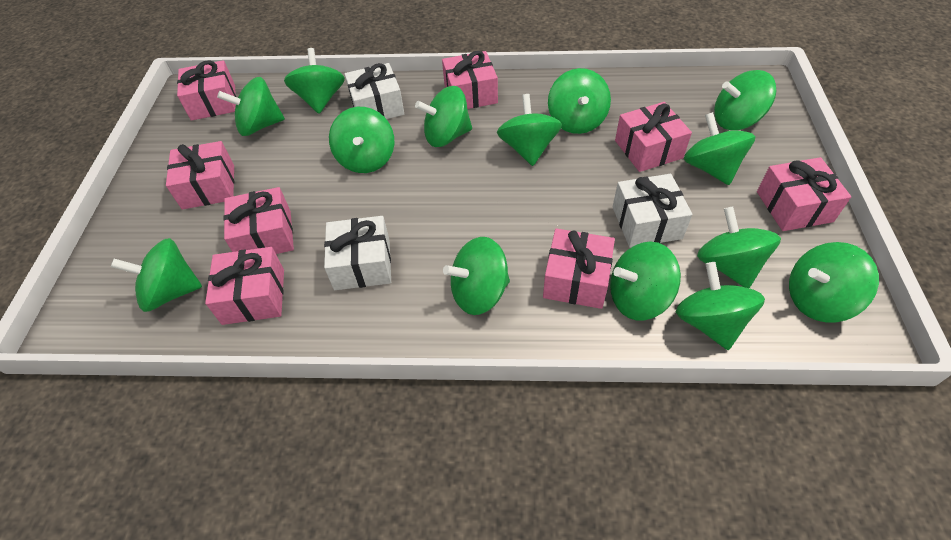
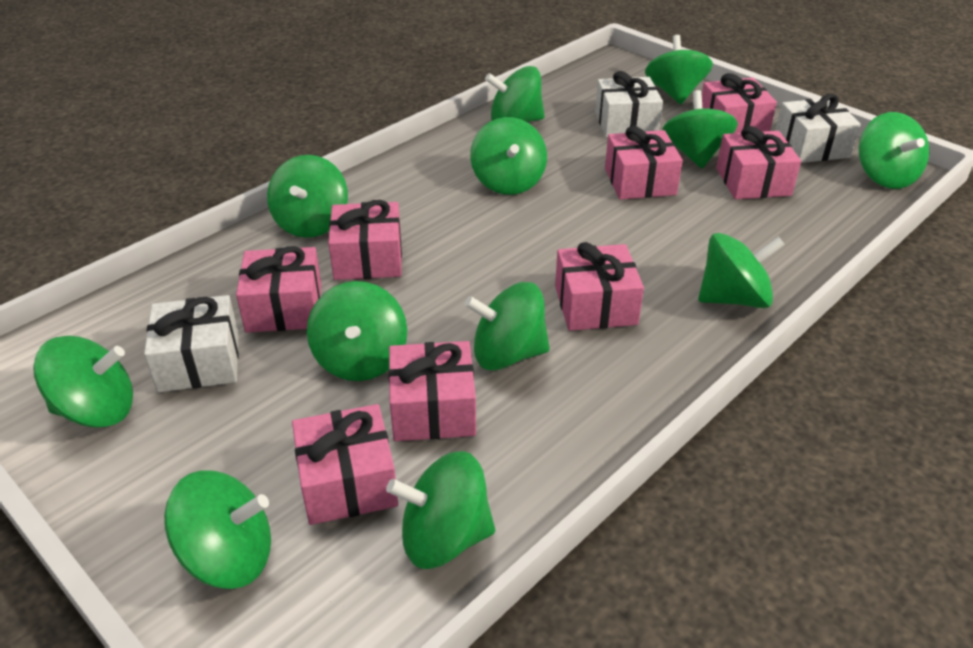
green spinning top: [111,238,202,312] [217,77,285,136] [284,48,345,114] [329,107,394,173] [415,86,472,147] [443,237,510,315] [497,94,562,166] [548,68,611,134] [610,241,681,320] [676,262,765,350] [684,112,755,185] [697,207,781,288] [714,70,776,130] [789,242,879,322] = 14 -> [33,336,133,428] [164,471,271,589] [267,155,348,238] [307,281,407,381] [386,451,495,569] [464,282,550,371] [470,117,547,195] [485,66,545,122] [645,35,713,104] [662,90,738,168] [698,233,785,308] [858,112,929,189] = 12

